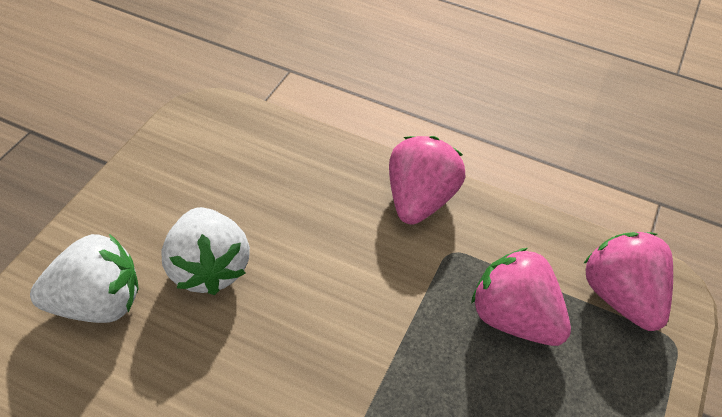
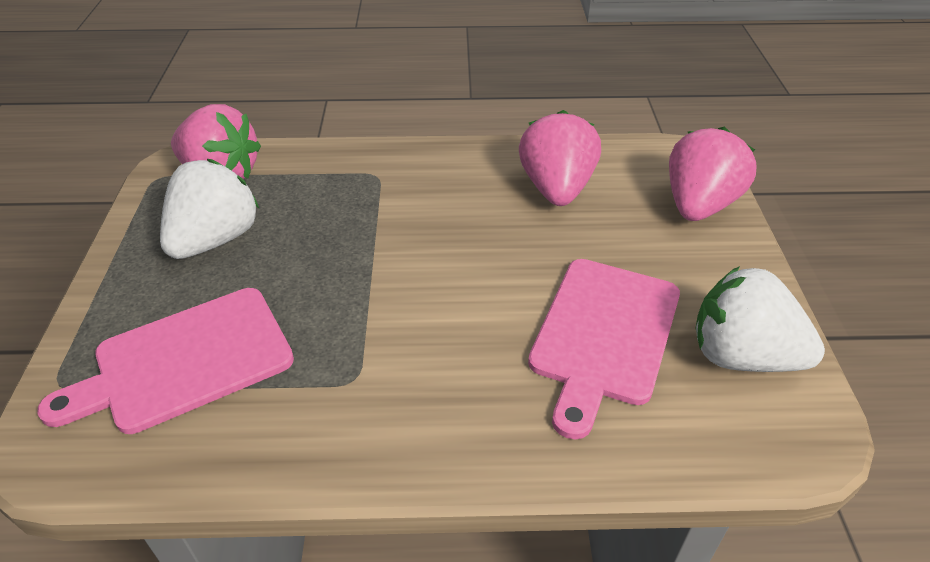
pink cutting board: none = 0 -> [37,288,294,434] [528,259,680,440] = 2

